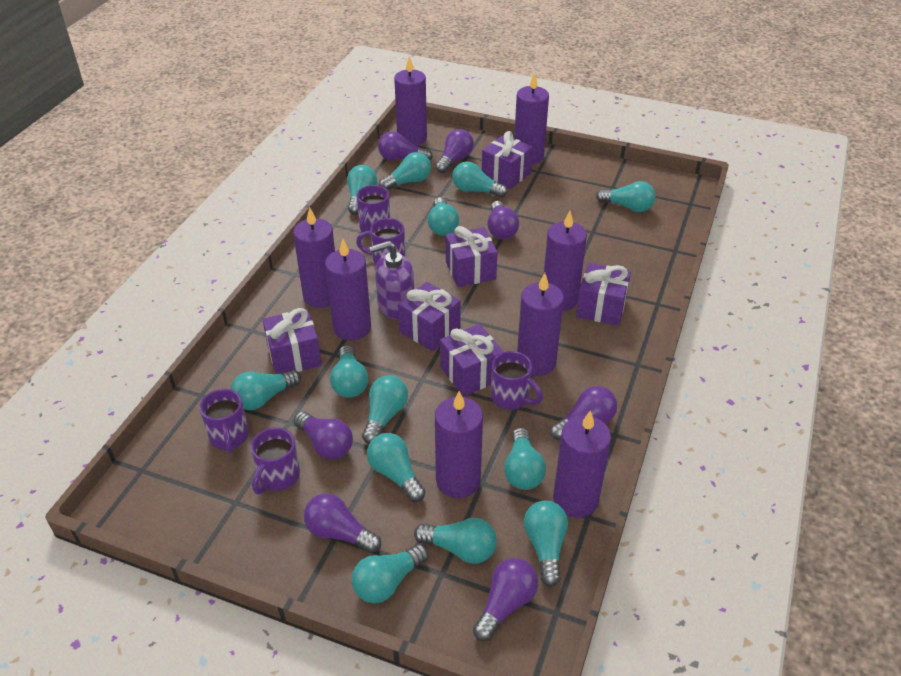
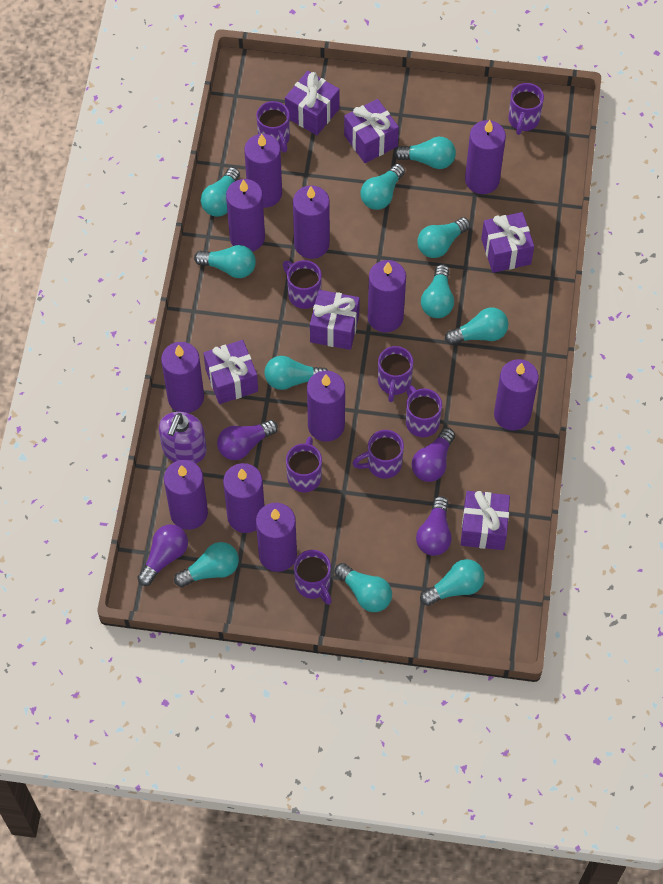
purple candle: [293,207,335,308] [325,239,371,341] [394,56,427,146] [435,391,483,498] [514,72,549,164] [517,273,564,376] [544,211,587,311] [553,410,611,518] = 8 -> [161,342,204,413] [164,460,208,530] [223,463,264,533] [226,179,265,252] [244,134,282,208] [256,503,297,572] [293,185,330,259] [307,371,345,442] [368,260,406,332] [465,120,506,194] [494,359,539,431] = 11
purple light bulb: [294,411,353,460] [304,493,381,553] [378,131,433,161] [435,129,474,173] [473,558,538,642] [487,201,519,239] [550,386,617,441] = 7 -> [137,524,188,586] [217,420,278,460] [412,428,455,482] [416,496,452,556] = 4
purple mug: [199,389,249,453] [251,427,300,494] [356,185,390,232] [356,218,405,264] [491,351,543,410] = 5 -> [256,101,290,152] [283,260,322,309] [286,436,322,492] [294,550,332,605] [352,430,404,479] [378,346,413,402] [406,385,442,437] [508,83,544,135] = 8
turquoise light bulb: [230,370,301,410] [330,345,368,398] [347,165,377,214] [352,544,428,603] [362,375,408,444] [367,433,426,502] [379,152,431,190] [414,518,497,564] [428,197,459,236] [452,161,507,198] [504,428,546,490] [524,501,568,587] [596,181,655,212] = 13 -> [174,542,239,587] [194,245,256,278] [201,167,240,217] [265,356,328,390] [335,563,392,612] [360,164,405,210] [394,137,456,169] [417,217,470,258] [420,559,485,606] [421,265,454,318] [445,308,509,345] = 11

